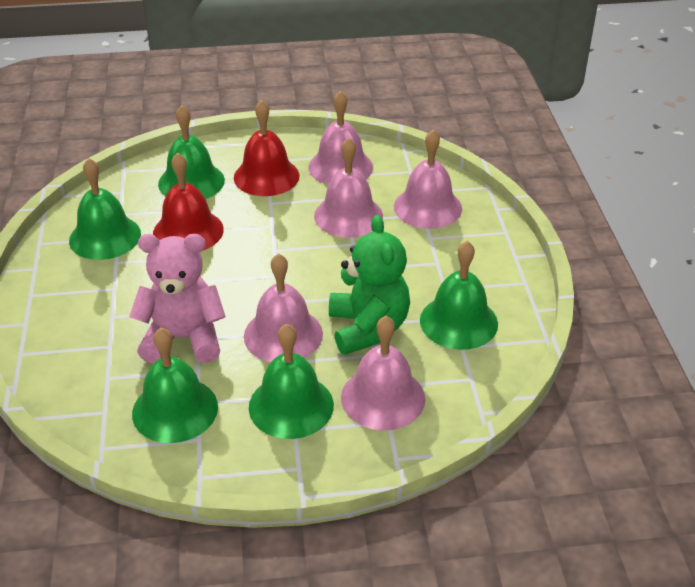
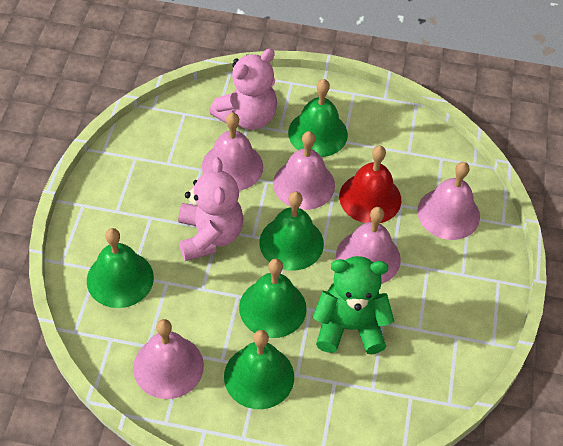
pink teddy bear: [129,234,226,363] = 1 -> [178,157,243,261] [210,49,277,130] = 2
red bell: [153,152,224,251] [234,100,299,196] = 2 -> [339,146,401,223] = 1

